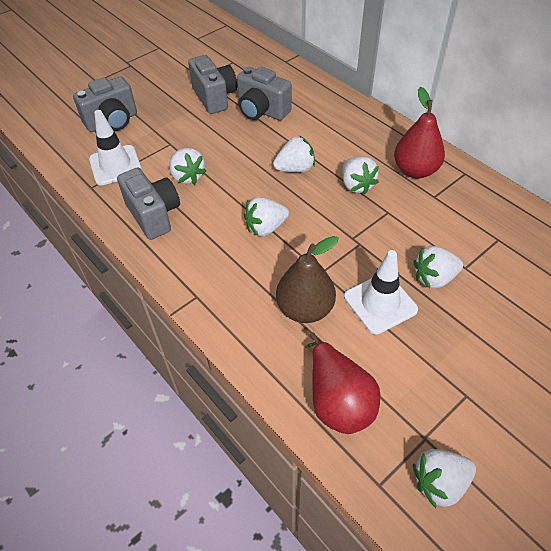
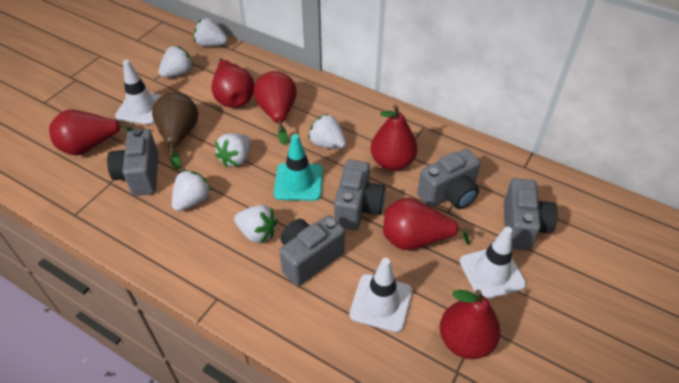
grey camera: [73,77,137,132] [117,168,180,240] [188,55,237,114] [237,67,292,121] = 4 -> [107,128,159,196] [279,215,345,286] [334,160,385,230] [417,149,481,209] [504,178,558,251] = 5
red pear: [305,332,381,434] [394,87,445,178] = 2 -> [49,109,133,156] [211,58,254,108] [253,71,297,145] [371,105,418,171] [383,198,473,250] [440,290,501,359] = 6
turquoise traffic cone: none = 0 -> [274,134,323,201] = 1
white traffic cone: [89,110,142,185] [344,250,418,334] = 2 -> [115,60,163,125] [349,258,412,332] [460,227,526,300] = 3

